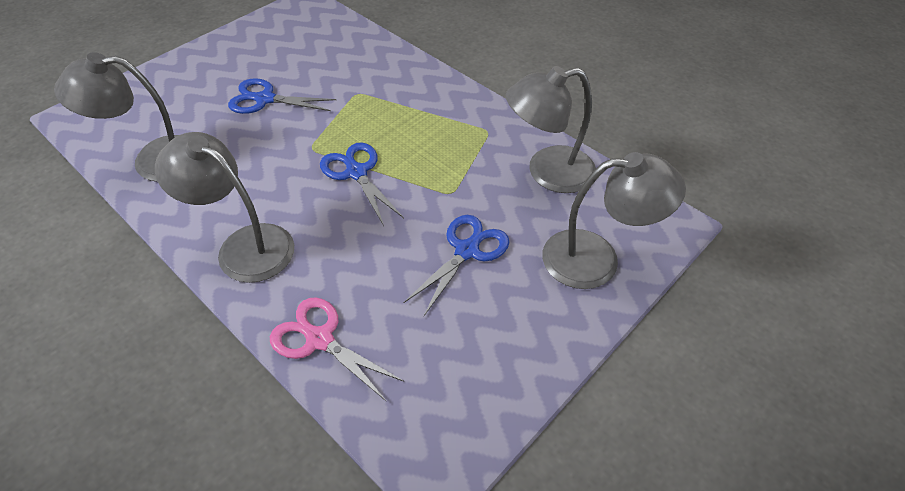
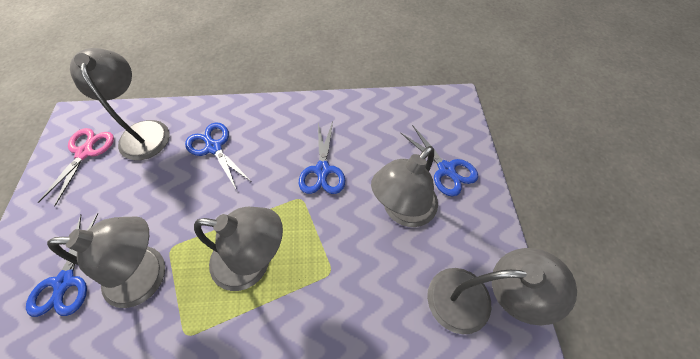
blue scissors: [228,78,336,114] [320,142,404,226] [404,215,509,316] = 3 -> [26,213,98,317] [185,122,252,189] [299,121,345,194] [401,125,478,196] = 4
grey lamp: [54,52,179,182] [155,132,294,283] [506,66,596,193] [542,152,686,289] = 4 -> [47,216,165,308] [70,48,169,160] [194,207,283,291] [371,146,438,227] [427,248,577,335] = 5

